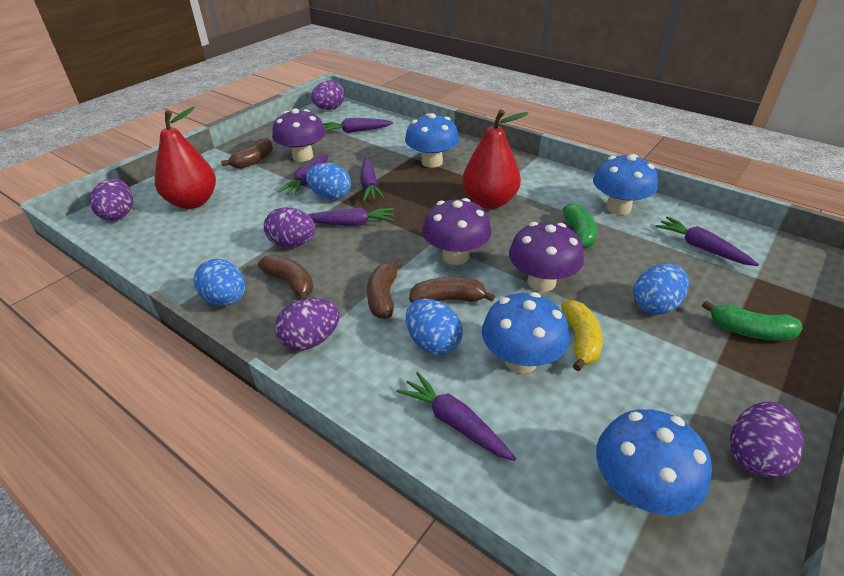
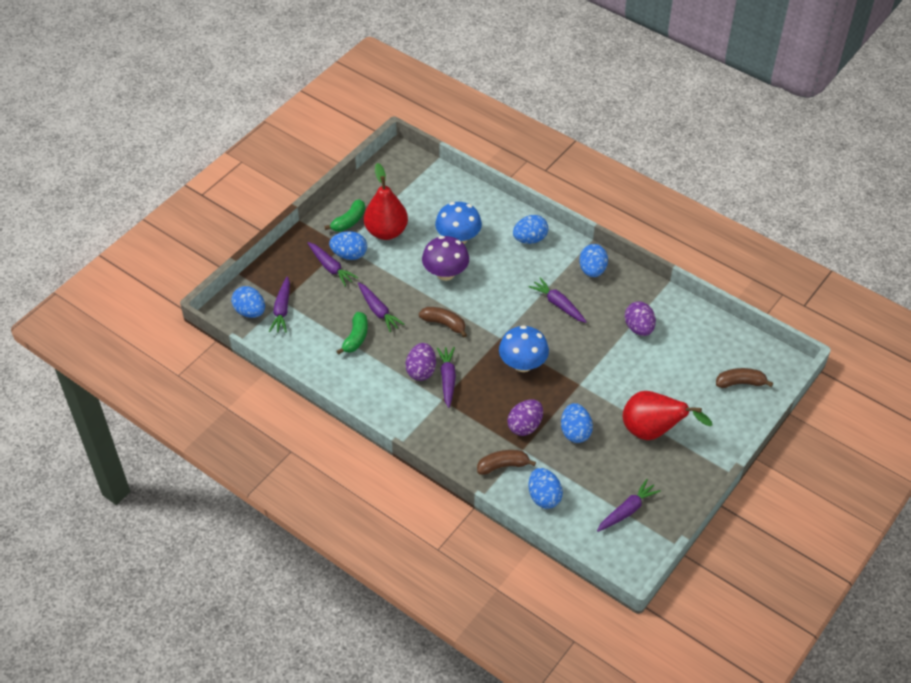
blue egg: [194,259,245,306] [306,163,351,200] [406,299,463,355] [633,264,689,315] = 4 -> [231,286,265,318] [329,231,367,260] [513,215,548,244] [529,468,563,509] [561,403,593,443] [579,244,608,277] = 6
blue mushroom: [405,113,459,168] [482,292,569,373] [593,154,658,215] [596,409,712,515] = 4 -> [435,202,482,244] [499,325,549,372] = 2
brown banana: [221,138,273,169] [258,255,313,300] [367,260,403,319] [409,277,495,302] = 4 -> [419,307,467,337] [477,450,536,475] [716,368,773,388] = 3
purple egg: [90,179,133,221] [264,207,316,248] [275,298,340,351] [311,80,345,110] [730,402,804,479] = 5 -> [406,343,436,381] [507,400,543,436] [625,301,656,336] = 3
purple mushroom: [272,108,326,162] [422,198,492,265] [509,222,584,292] = 3 -> [422,236,469,281] = 1
yellow banana: [561,300,603,371] = 1 -> none = 0

